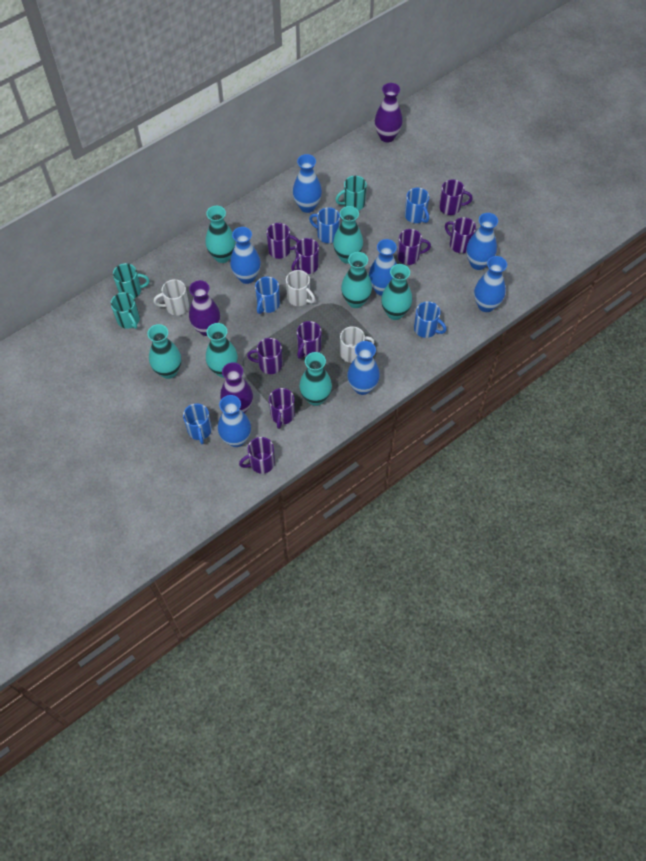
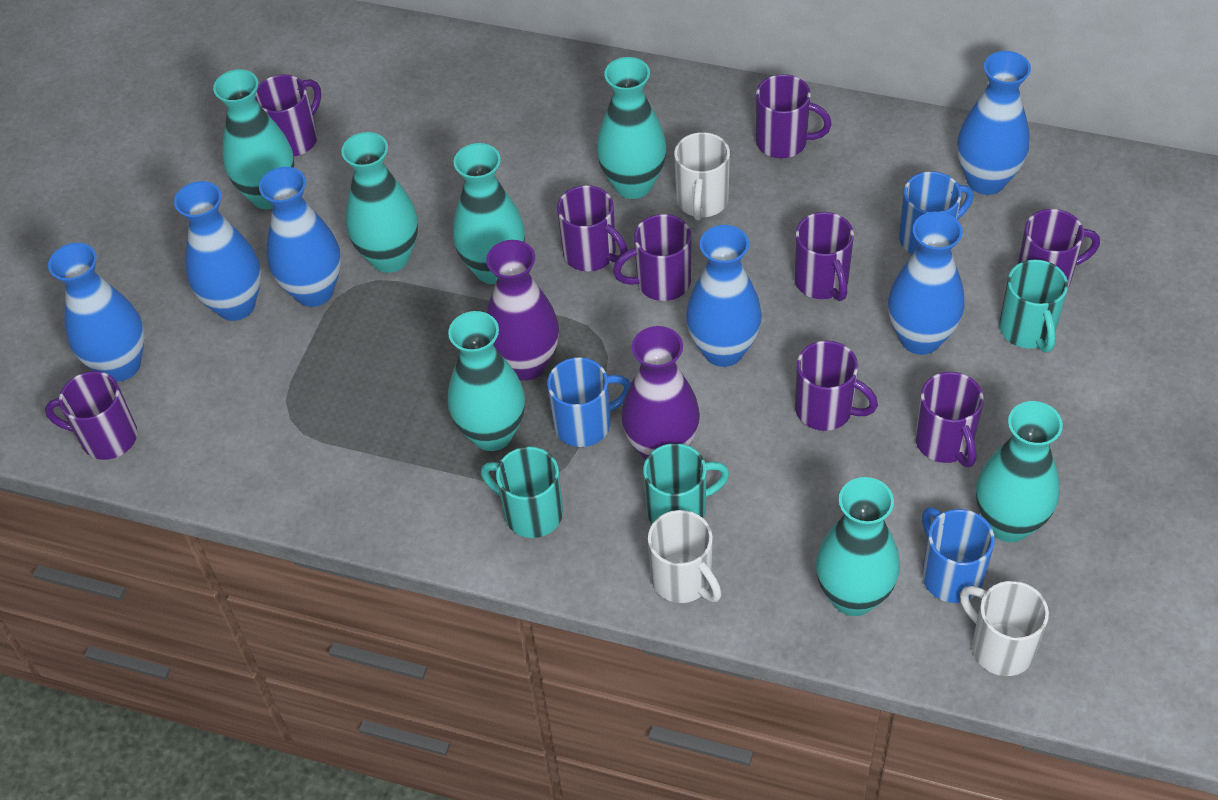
blue mug: [183,403,212,444] [255,277,280,314] [309,207,340,243] [405,188,429,223] [414,301,446,338] = 5 -> [547,357,631,447] [899,171,974,254] [922,507,995,603] = 3
blue vase: [218,395,251,447] [230,227,261,284] [293,154,322,213] [347,341,380,395] [369,239,397,296] [466,213,498,270] [474,256,507,312] = 7 -> [48,243,144,381] [174,181,261,321] [259,167,341,307] [686,225,762,367] [888,212,964,355] [957,51,1031,195] = 6
purple vase: [189,280,220,336] [220,362,253,414] [375,83,403,143] = 3 -> [486,240,559,381] [621,326,700,460] = 2

